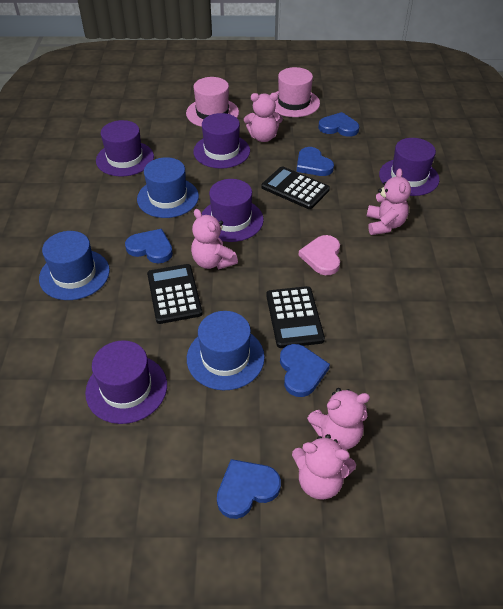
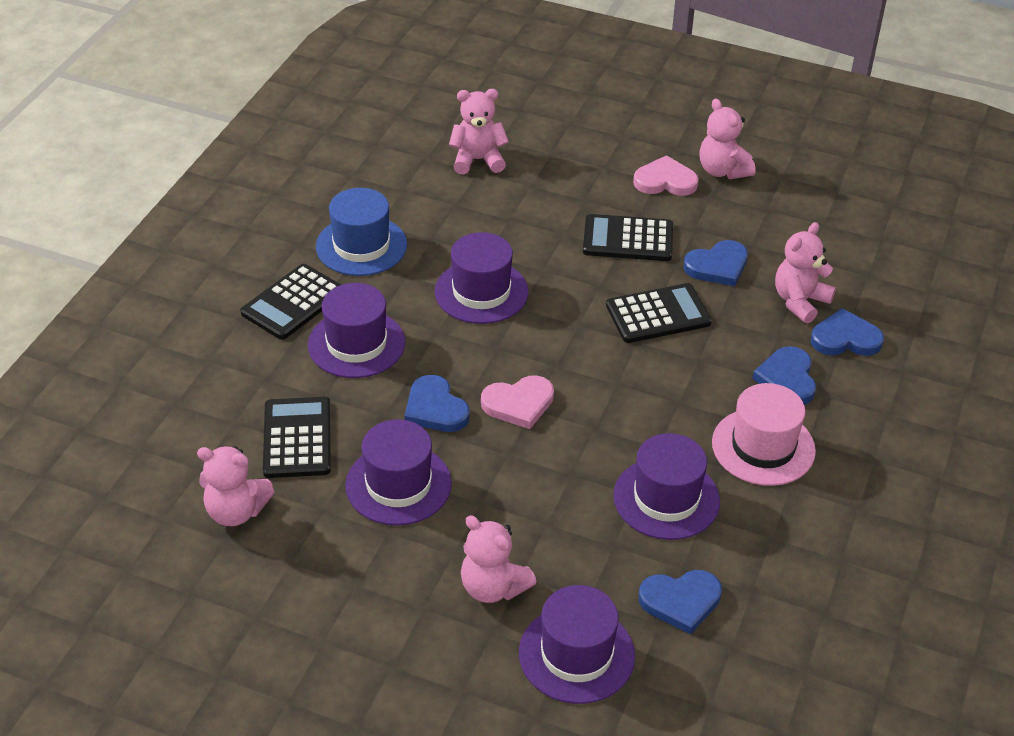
black calculator: [147,264,203,324] [261,166,330,209] [266,286,325,348] = 3 -> [240,264,341,340] [263,397,331,478] [583,214,673,261] [606,283,712,343] = 4
blue hat: [39,231,110,300] [137,157,199,218] [187,311,265,390] = 3 -> [316,188,407,276] = 1
pink hat: [186,77,239,127] [274,67,320,117] = 2 -> [712,383,816,486] = 1
pink heart: [298,235,340,275] = 1 -> [481,375,554,429] [633,155,699,196] = 2

